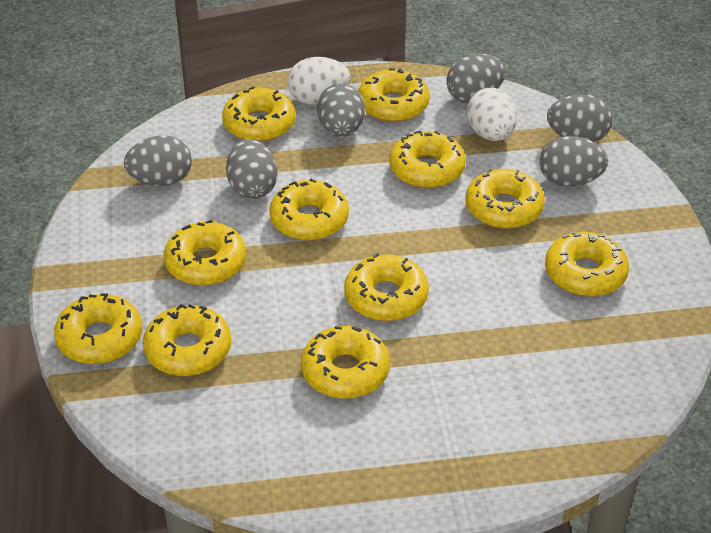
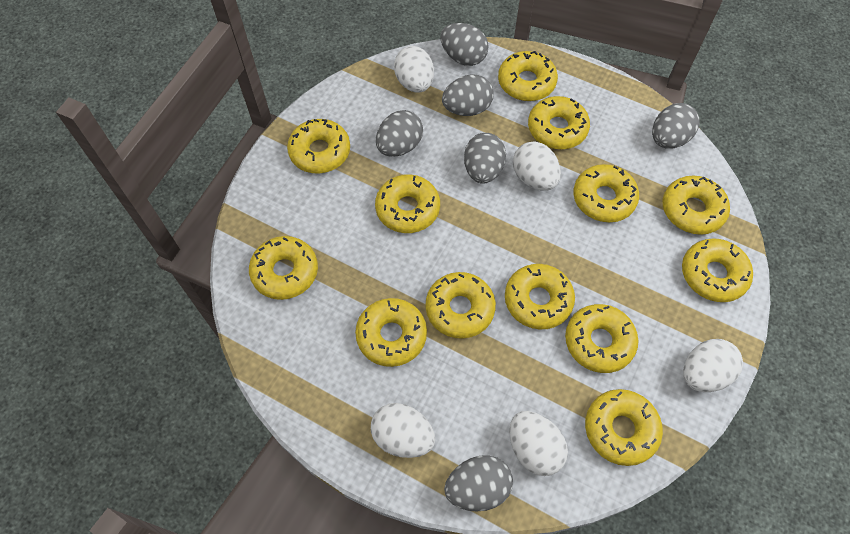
white egg: [288,57,350,105] [467,88,517,141] = 2 -> [371,403,435,458] [394,46,434,93] [509,411,568,476] [513,141,561,191] [683,339,743,392] = 5
yellow donut: [54,293,142,364] [143,304,231,376] [164,220,246,286] [222,86,296,142] [269,179,349,241] [301,326,390,399] [344,253,429,321] [358,68,430,122] [389,130,466,188] [465,169,545,229] [545,232,629,296] = 11 -> [249,236,318,300] [287,119,350,173] [355,298,427,367] [375,174,440,233] [426,272,496,339] [498,51,558,101] [505,264,575,330] [528,96,590,149] [565,304,638,373] [573,164,639,222] [585,389,663,466] [663,176,730,235] [682,238,753,302] = 13

